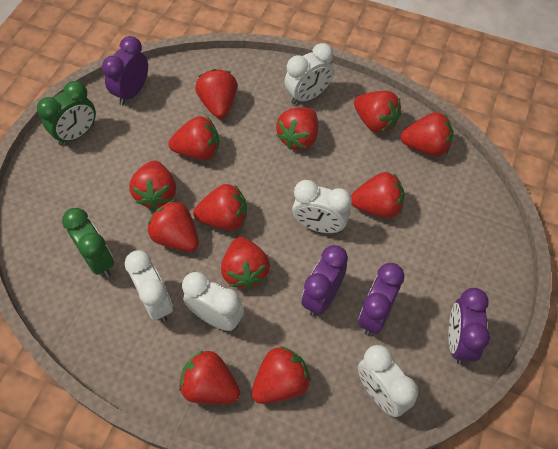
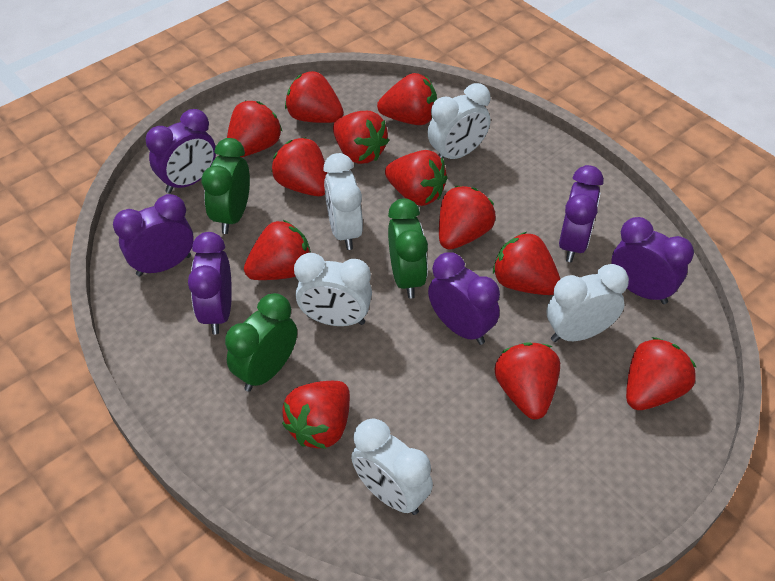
green clock: [37,81,96,146] [62,208,114,277] = 2 -> [202,138,250,234] [225,293,297,391] [388,198,428,299] = 3
purple clock: [102,36,148,105] [301,245,348,317] [358,263,404,336] [448,288,490,364] = 4 -> [113,194,194,276] [146,109,216,193] [188,232,232,335] [428,252,500,345] [559,165,604,262] [611,217,694,304] = 6

